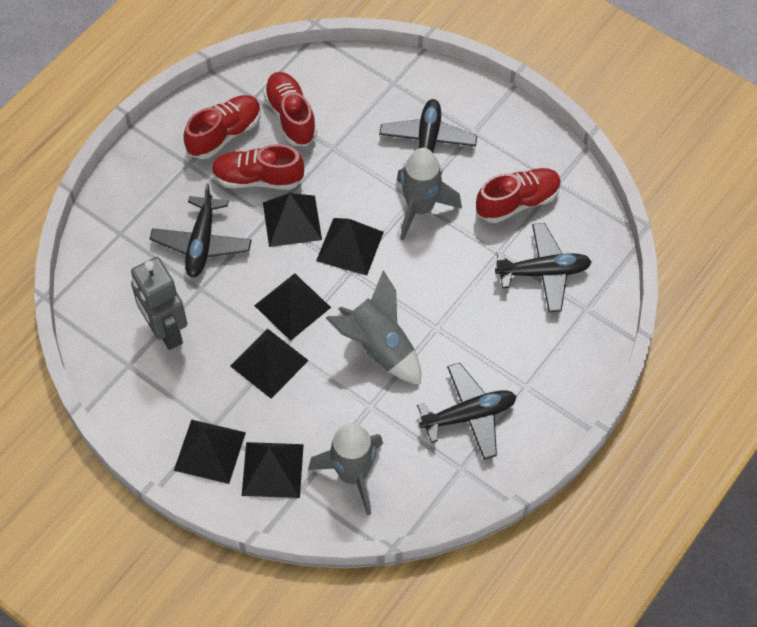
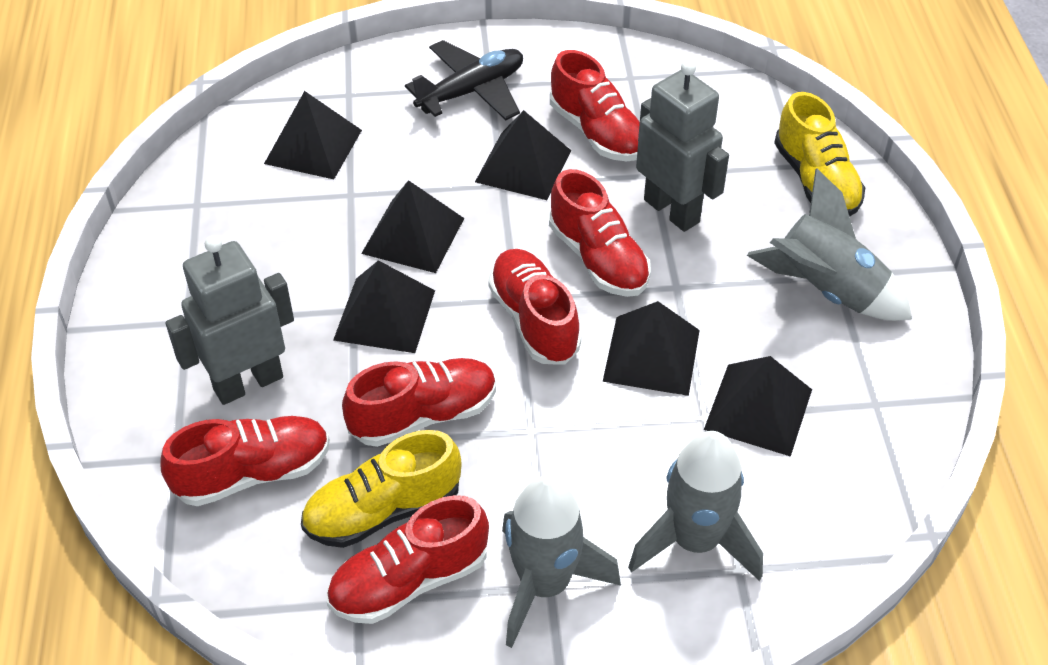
black plane: [150,183,252,277] [379,99,477,174] [417,363,517,460] [495,223,592,312] = 4 -> [405,40,523,120] = 1
grey robot: [131,257,188,350] = 1 -> [165,236,294,405] [636,60,729,232] = 2
red shoe: [184,95,261,159] [211,144,304,190] [263,72,317,146] [476,168,561,223] = 4 -> [161,416,330,506] [327,495,489,624] [342,358,496,447] [488,249,581,365] [549,169,651,297] [550,50,640,162] = 6
yellow shoe: none = 0 -> [301,430,462,548] [774,92,865,217] = 2

